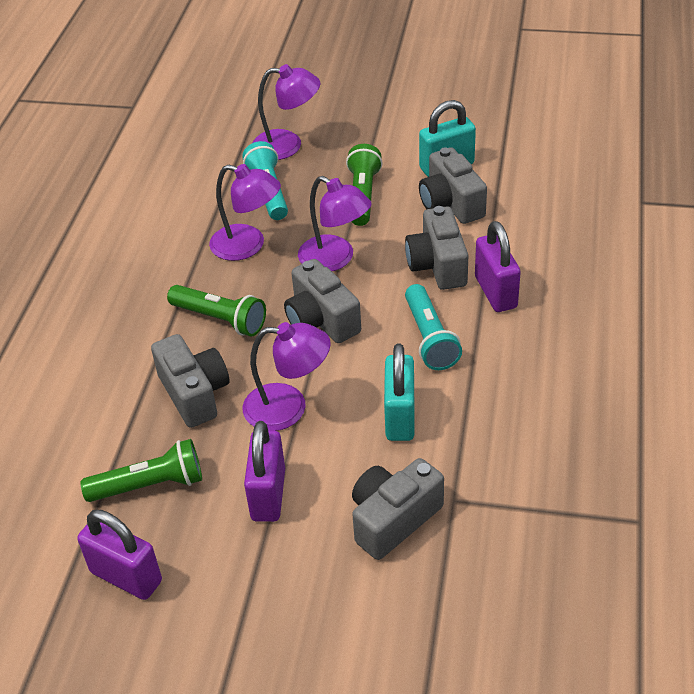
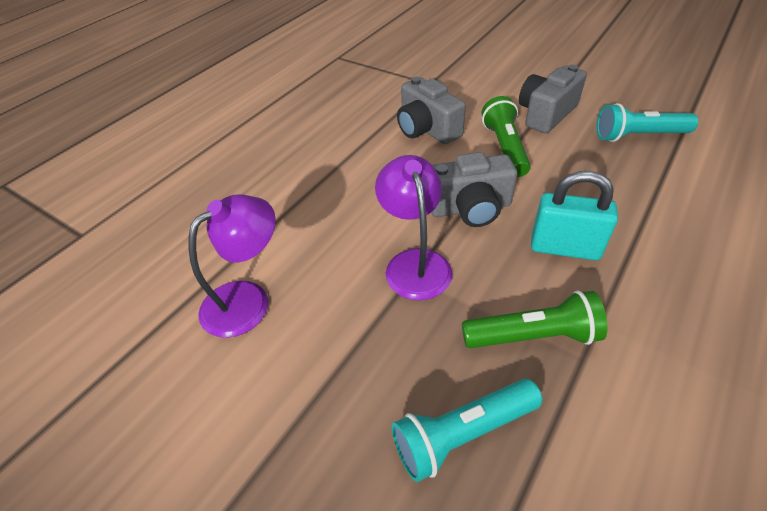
green flashlight: [80,439,202,502] [167,285,266,336] [346,144,383,226] = 3 -> [462,290,608,348] [482,96,531,177] = 2
grey camera: [151,334,230,428] [284,259,361,343] [352,458,444,560] [405,206,468,290] [419,147,487,224] = 5 -> [397,77,466,144] [431,152,517,227] [519,65,587,133] = 3
purple lamp: [209,164,281,261] [243,322,331,431] [252,64,320,160] [298,176,372,271] = 4 -> [188,194,276,338] [375,155,452,300] = 2
purple padlock: [77,510,162,600] [244,421,285,522] [475,221,521,312] = 3 -> none = 0
turquoise padlock: [384,344,415,441] [419,100,476,177] = 2 -> [531,171,618,260] = 1

